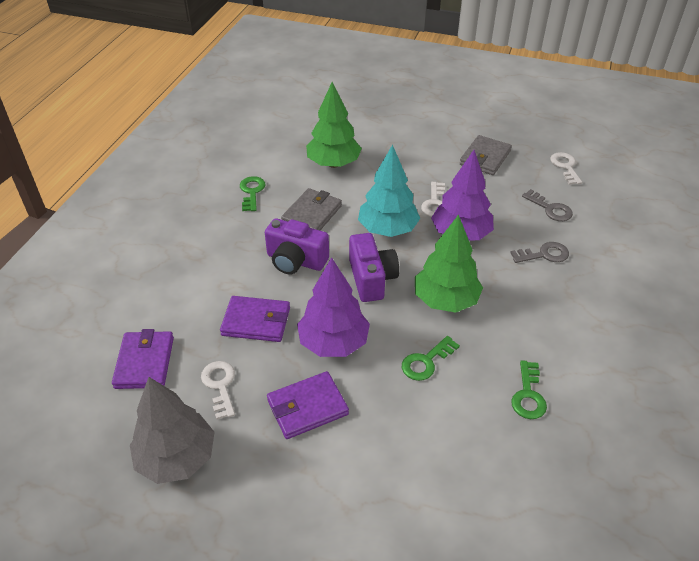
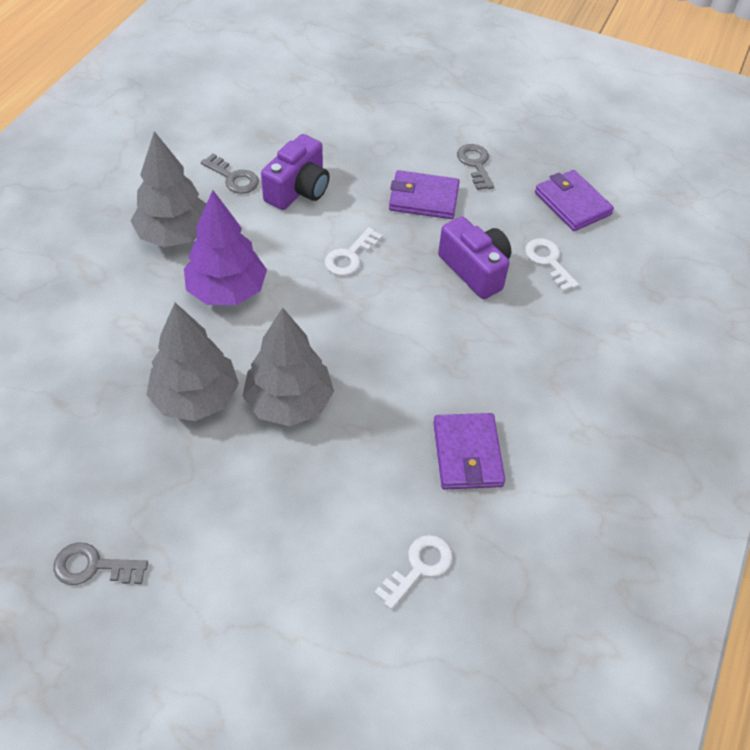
green key: [240,176,265,211] [402,336,460,381] [511,360,547,419] = 3 -> none = 0
green tree: [306,82,362,168] [415,214,483,312] = 2 -> none = 0
grey key: [510,242,569,263] [522,189,573,221] = 2 -> [53,543,148,585] [201,154,259,194] [457,144,494,190] = 3
grey tree: [130,377,215,484] = 1 -> [131,131,206,247] [146,303,239,421] [242,308,334,426] = 3
grey wallet: [281,188,342,230] [460,135,512,175] = 2 -> none = 0
purple tree: [297,257,370,357] [431,150,494,241] = 2 -> [184,190,267,305] = 1
turquoise tree: [358,145,420,237] = 1 -> none = 0

